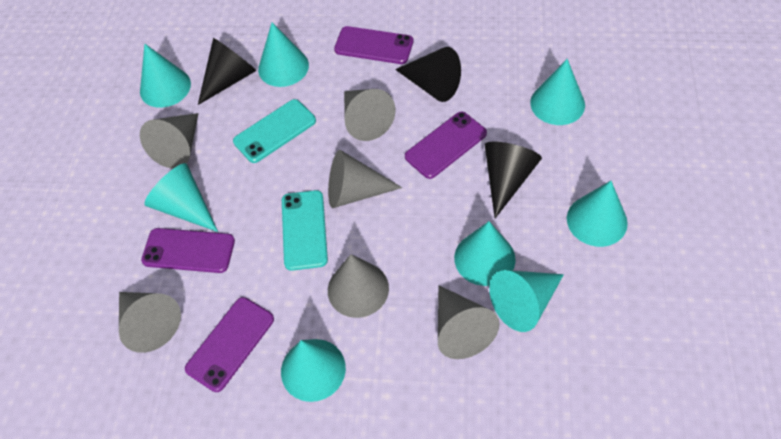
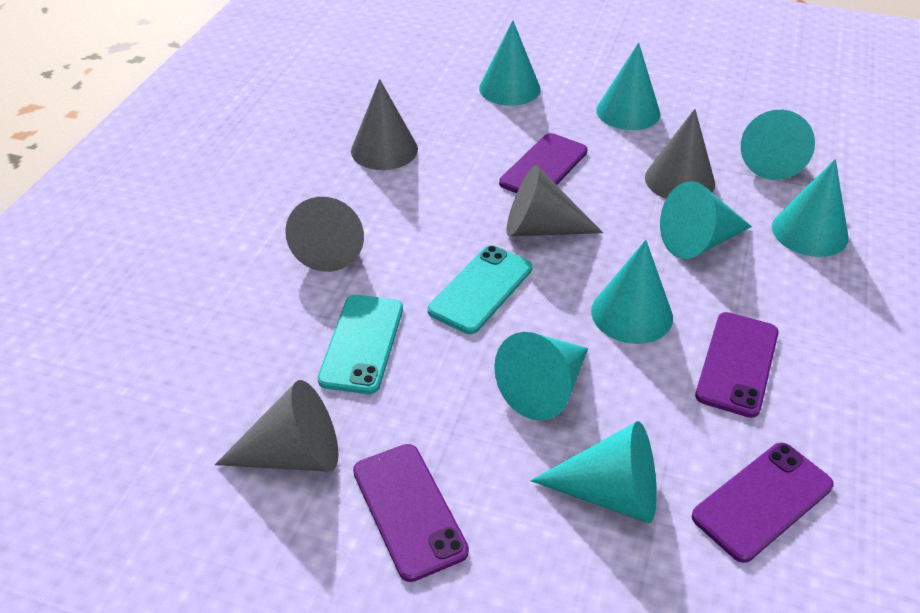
black cone: [198,38,257,105] [395,47,461,102] [485,142,542,218] = 3 -> none = 0
grey cone: [119,292,181,353] [140,113,199,169] [328,150,402,208] [328,254,389,318] [344,89,396,141] [438,285,499,359] = 6 -> [215,380,338,472] [285,197,364,272] [351,79,418,170] [507,165,603,236] [645,109,715,199] = 5

